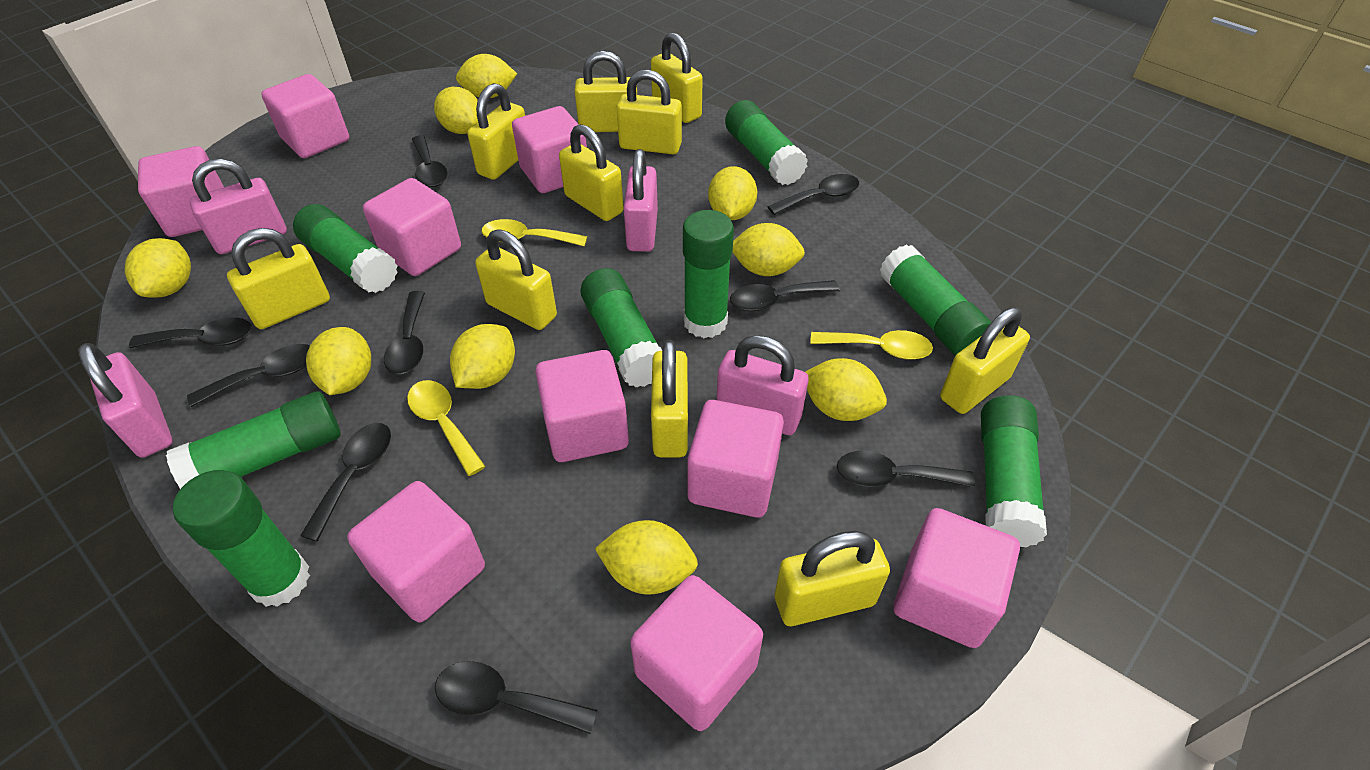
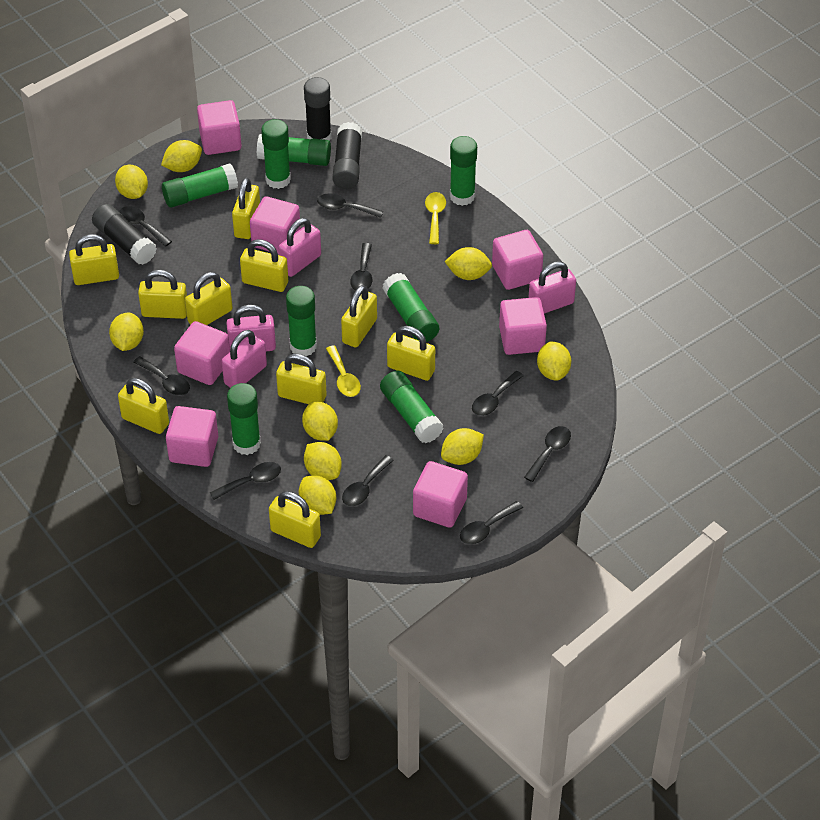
black glue stick: none = 0 -> [92,204,157,265] [304,77,332,141] [333,122,362,189] = 3
pink cube: [138,146,224,237] [261,74,349,158] [347,481,485,623] [363,178,461,276] [512,106,587,193] [535,350,629,462] [630,575,763,731] [687,400,784,518] [894,508,1020,648] = 9 -> [166,406,218,467] [174,321,230,385] [197,100,242,155] [250,196,301,254] [413,461,468,528] [492,230,543,290] [499,297,547,355] = 7
yellow spoon: [407,380,486,476] [481,219,587,247] [810,330,933,360] = 3 -> [326,346,361,397] [425,192,446,244] = 2

